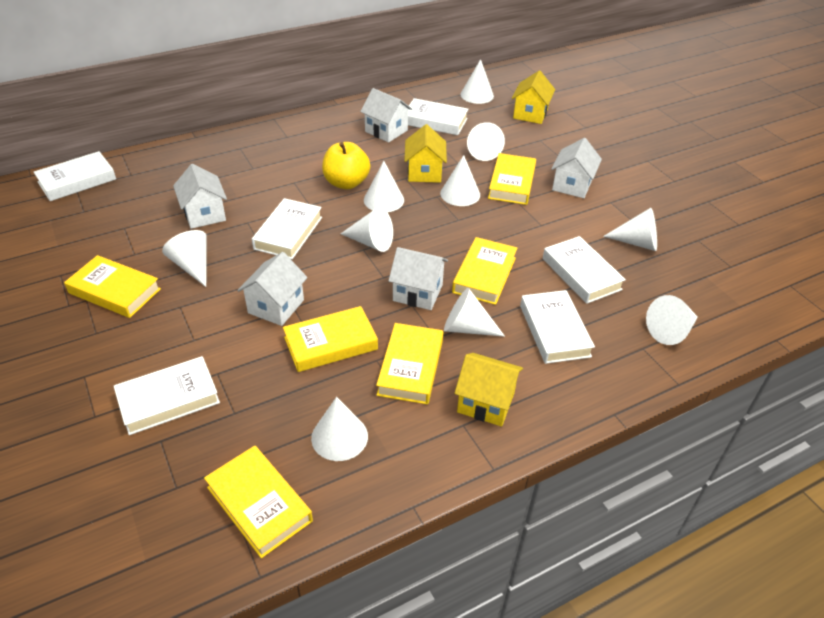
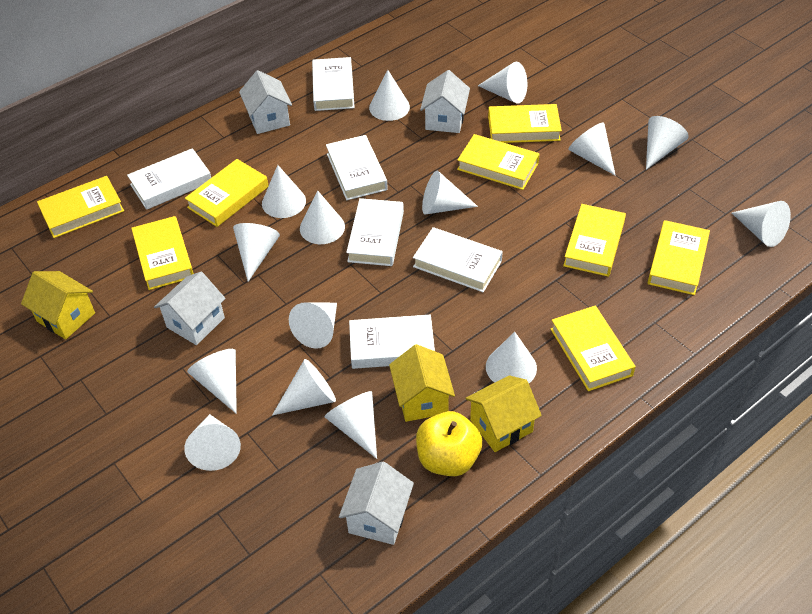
white cone: [162,230,207,287] [311,397,368,461] [341,207,393,252] [364,161,404,212] [440,155,480,206] [444,288,505,337] [460,59,494,104] [467,122,505,161] [603,208,657,251] [646,295,698,345] = 10 -> [184,414,241,471] [187,349,237,414] [233,223,280,282] [262,165,306,218] [272,359,336,416] [289,302,337,349] [300,190,345,244] [324,391,377,459] [369,70,410,121] [422,171,478,215] [478,62,527,104] [486,332,537,383] [568,123,616,176] [646,116,689,170] [732,201,791,247] = 15
white house: [173,164,227,229] [237,252,307,326] [360,88,412,143] [389,247,448,310] [551,138,602,198] = 5 -> [154,272,226,345] [239,70,292,134] [339,462,414,545] [420,70,470,133] = 4
yellow book: [64,255,161,318] [204,446,313,558] [283,306,378,372] [376,323,443,404] [452,237,517,305] [488,153,536,205] = 6 -> [37,176,124,238] [131,216,194,290] [185,159,268,227] [457,134,540,190] [488,104,562,143] [551,306,636,391] [563,204,626,277] [647,220,710,295] = 8

